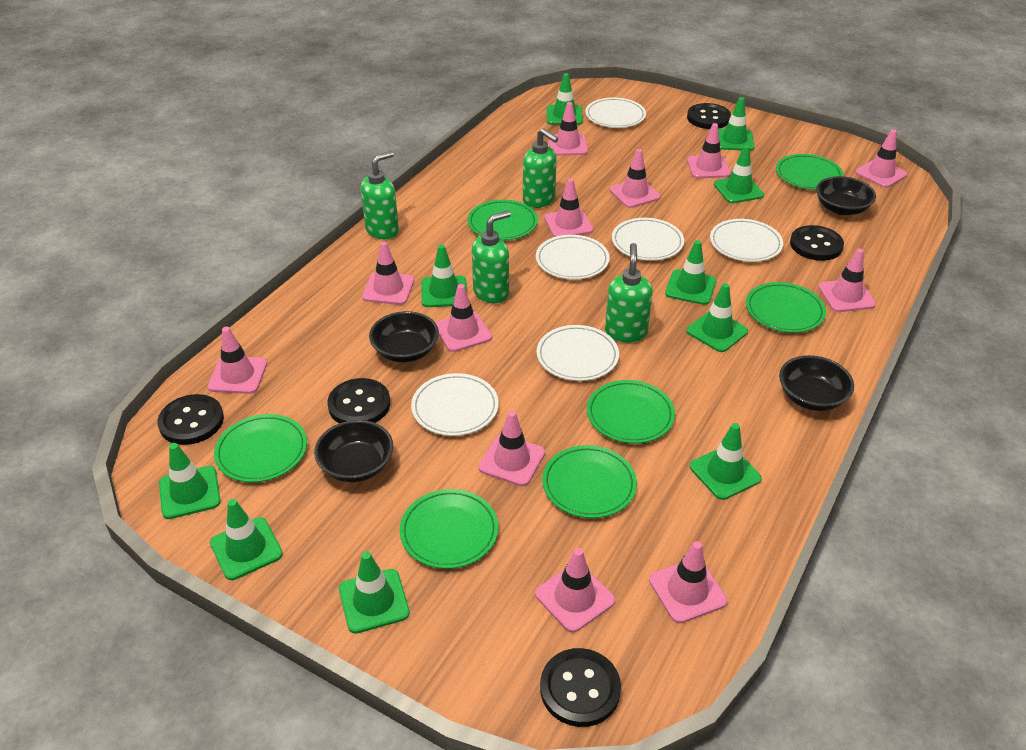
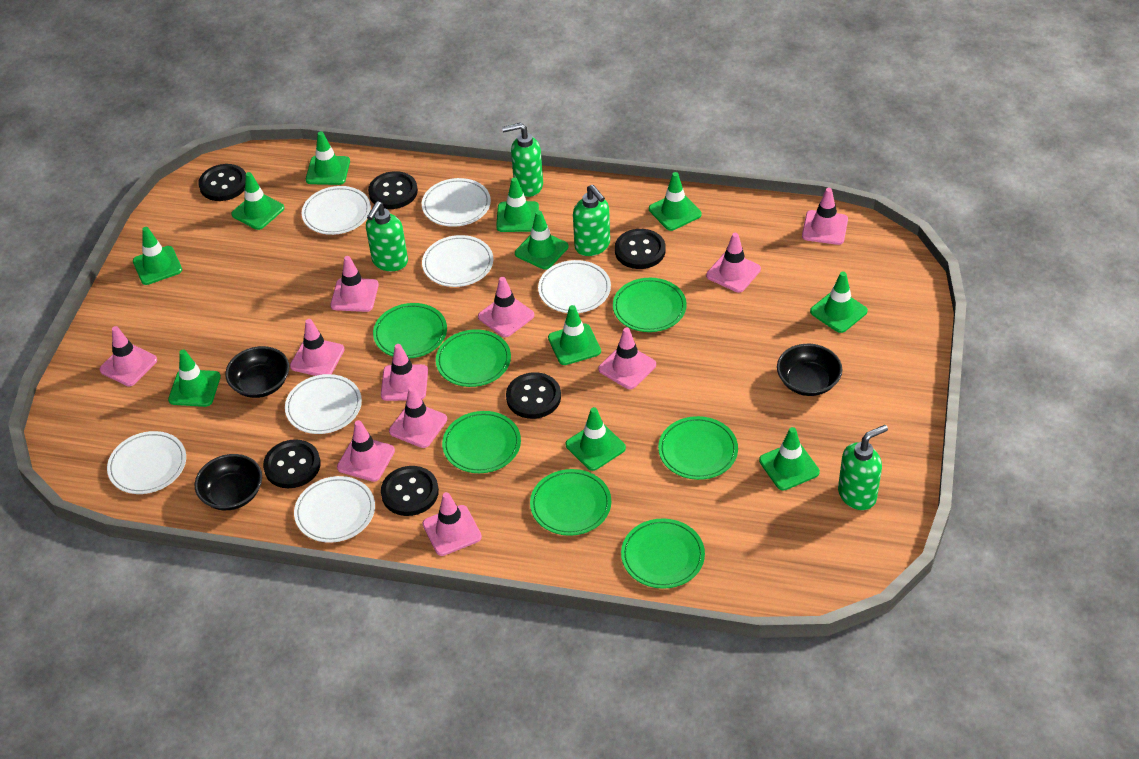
black bowl: [314,420,393,482] [369,311,439,362] [779,355,854,411] [816,176,876,215] = 4 -> [195,454,262,510] [225,346,289,398] [777,344,842,396] = 3
black button: [157,394,224,445] [327,378,390,423] [540,648,621,727] [687,103,731,129] [790,225,844,261] = 5 -> [198,164,246,201] [263,439,321,488] [368,171,418,209] [381,466,439,516] [506,372,561,419] [615,229,666,269] = 6
green traffic cone: [159,443,221,519] [210,499,283,580] [339,551,410,634] [421,245,467,307] [547,73,583,125] [665,240,716,305] [686,283,748,352] [690,423,762,500] [714,145,764,203] [718,97,755,151] = 10 -> [133,227,182,285] [168,349,221,407] [231,172,284,230] [306,131,350,185] [496,177,539,232] [515,211,569,270] [548,305,601,365] [566,407,626,471] [649,172,702,231] [759,427,820,491] [810,272,868,333] = 11
pink traffic cone: [208,327,267,394] [362,242,414,305] [436,284,492,352] [478,411,545,486] [535,548,615,633] [544,178,593,237] [548,102,588,156] [610,149,661,208] [649,541,727,623] [687,123,731,178] [818,248,876,312] [855,130,907,188] = 12 -> [99,326,157,386] [290,319,345,376] [330,256,379,312] [337,420,395,482] [381,344,428,401] [389,386,447,448] [423,492,482,556] [478,277,534,337] [598,328,656,389] [706,233,761,293] [802,188,848,245] = 11
white plate: [411,373,499,436] [536,235,610,280] [537,325,619,381] [585,97,646,128] [612,218,684,261] [710,219,783,262] = 6 -> [107,431,186,494] [285,374,362,434] [294,476,375,543] [302,186,371,235] [422,178,491,227] [422,235,493,287] [538,260,611,313] = 7

